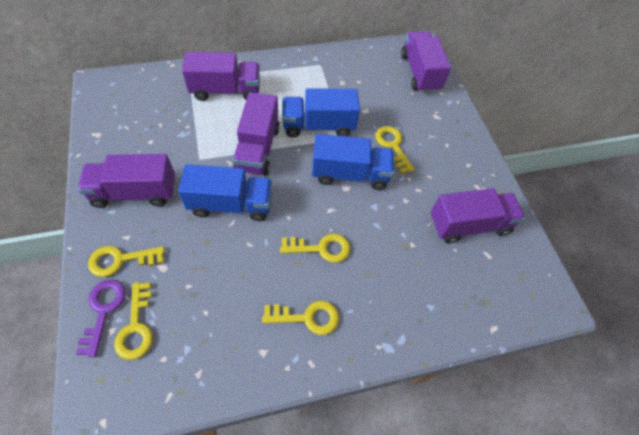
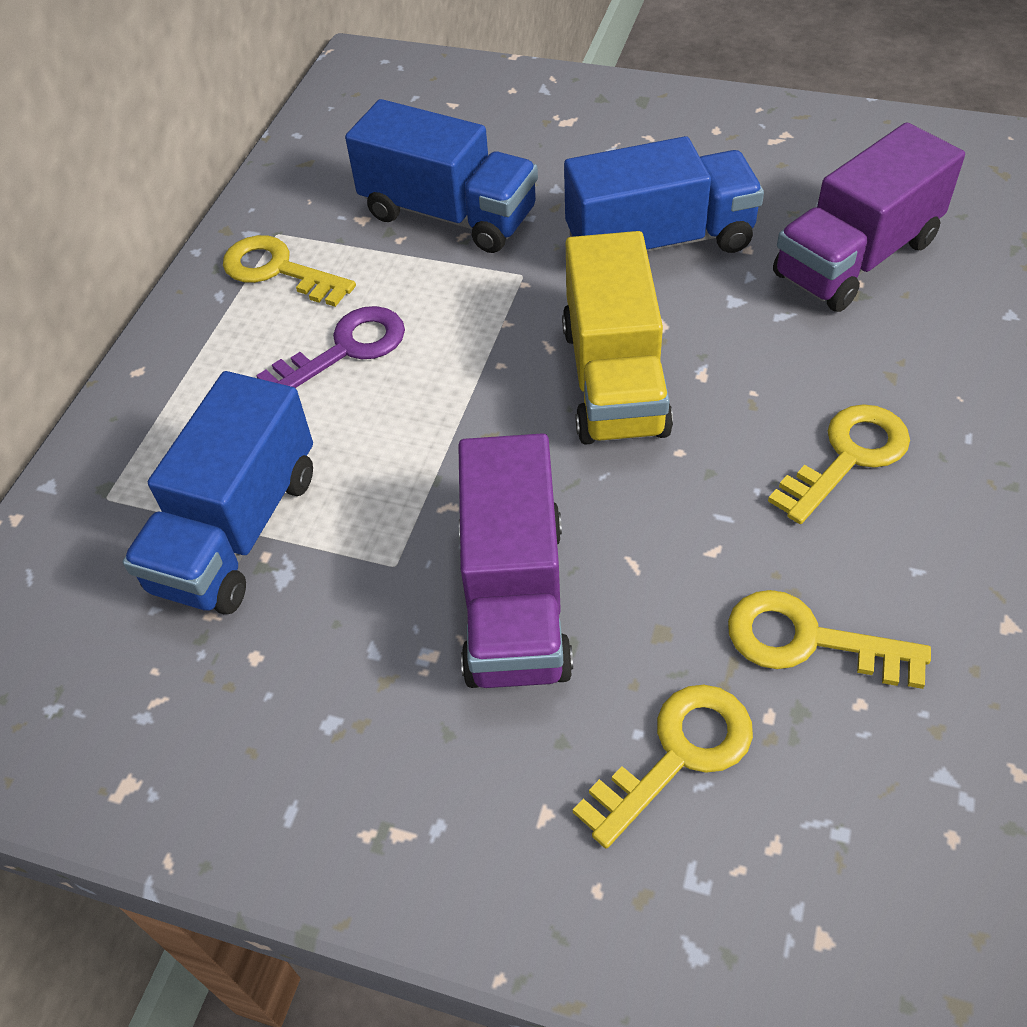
purple truck: [78,154,175,208] [182,52,260,101] [233,92,280,176] [401,31,451,93] [431,188,525,244] = 5 -> [458,433,573,688] [773,122,965,312] = 2
yellow key: [88,246,165,277] [114,282,153,360] [262,301,339,335] [280,234,350,263] [375,126,415,174] = 5 -> [223,235,356,307] [573,685,753,848] [728,590,931,689] [768,404,910,524] = 4
yellow truck: none = 0 -> [562,231,673,445] = 1

